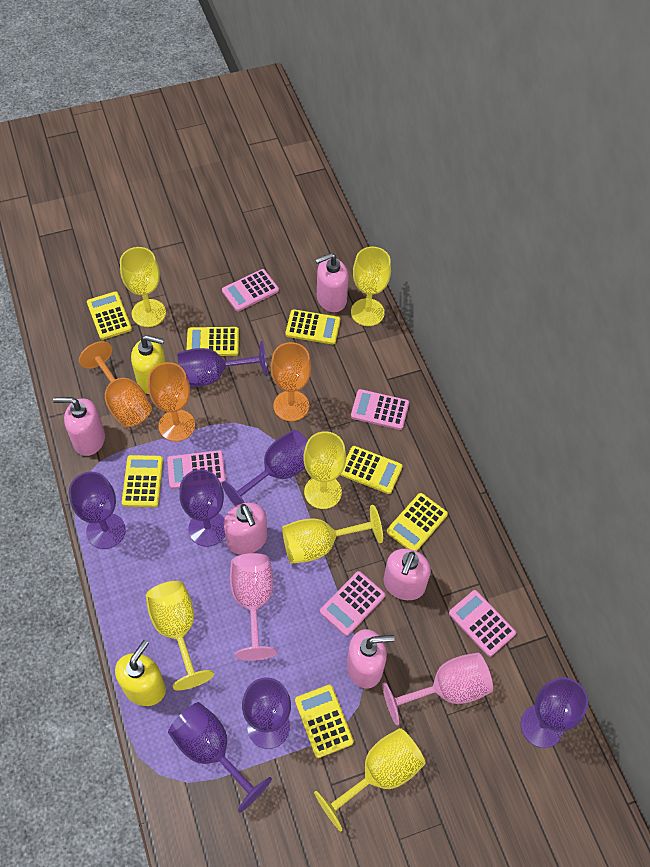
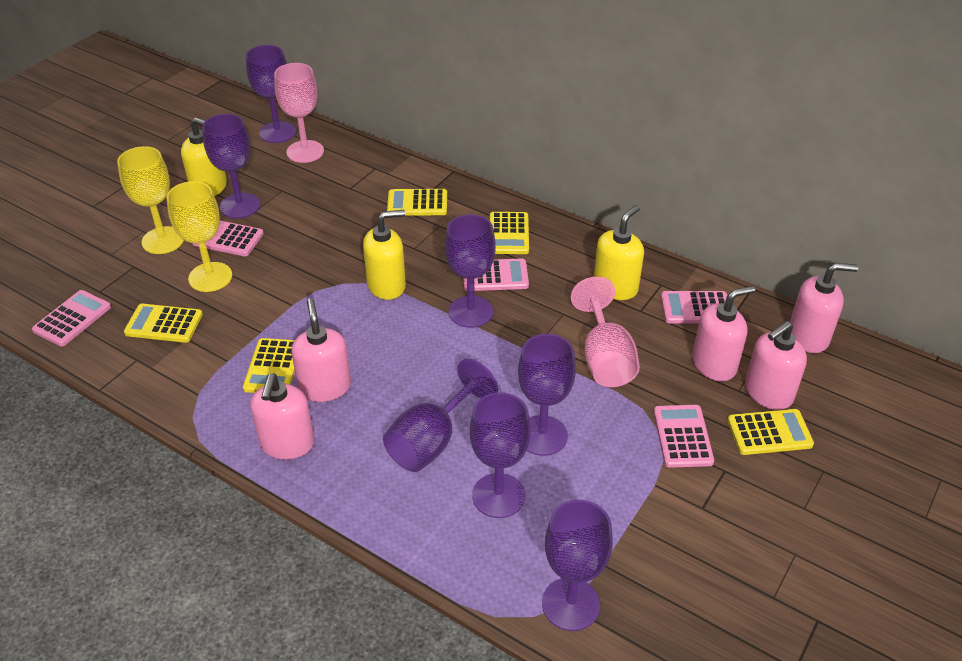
orange goblet: [79,341,152,427] [148,362,195,441] [271,342,311,421] = 3 -> none = 0
yellow calculator: [87,291,132,340] [122,455,163,507] [187,327,239,356] [285,309,341,345] [295,685,354,758] [340,446,402,494] [387,493,448,551] = 7 -> [124,304,203,343] [243,338,295,393] [387,189,447,216] [490,212,529,254] [727,409,814,455] = 5
yellow goblet: [120,247,166,327] [146,581,214,690] [282,505,383,564] [303,431,346,509] [314,728,426,832] [351,247,391,326] = 6 -> [117,146,184,254] [167,181,232,292] = 2
yellow soap dispenser: [115,640,166,706] [131,335,166,394] = 2 -> [181,117,227,196] [363,210,406,300] [594,205,644,300] = 3

